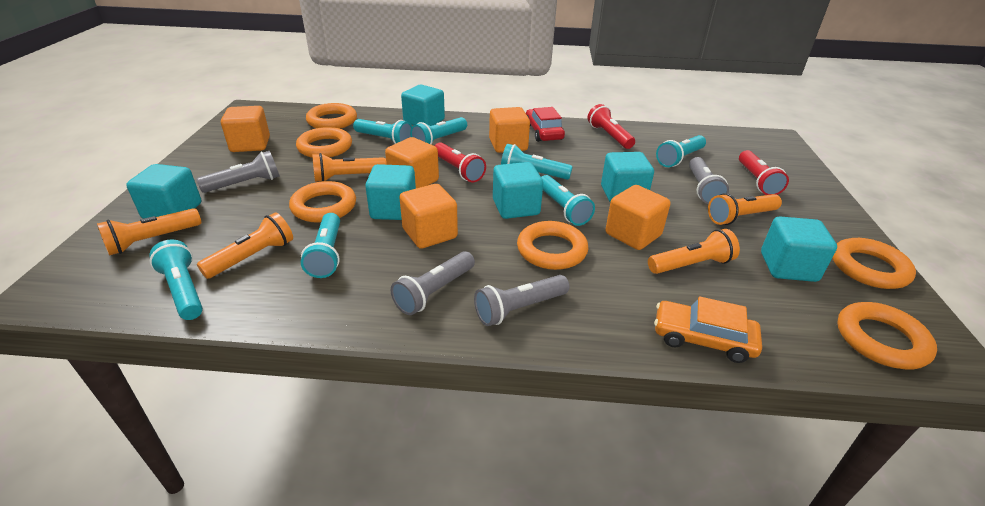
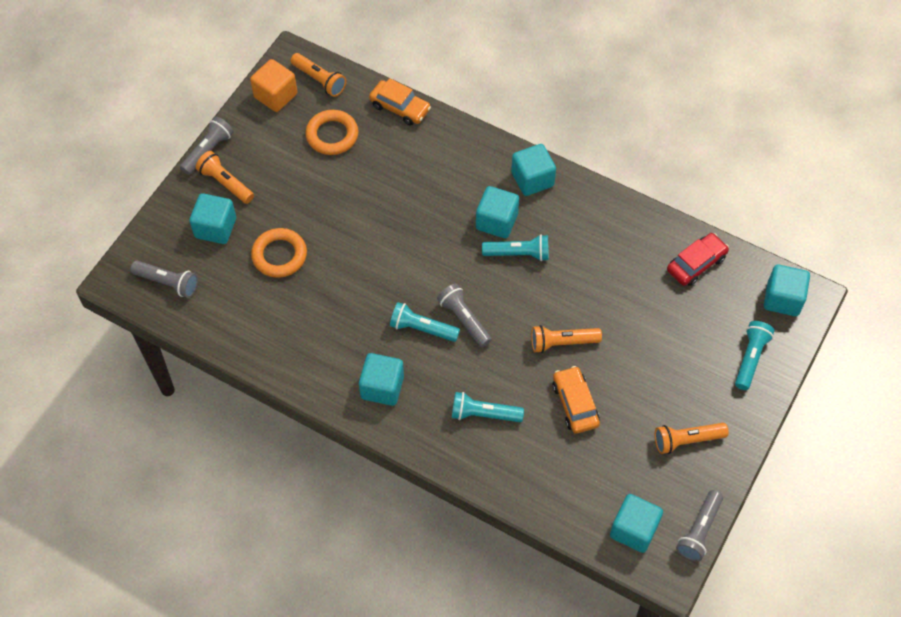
orange car: [654,296,762,363] = 1 -> [369,78,431,125] [552,366,600,434] = 2
orange cube: [221,106,270,152] [385,137,439,188] [399,184,458,249] [489,107,530,153] [606,185,671,250] = 5 -> [250,59,297,112] = 1
orange flashlight: [97,208,201,255] [197,212,293,279] [312,153,387,182] [648,229,740,274] [708,193,782,225] = 5 -> [196,151,254,204] [291,53,346,97] [531,325,602,353] [655,423,729,454] = 4
orange ring: [289,181,356,223] [296,127,352,158] [306,103,357,129] [517,221,588,270] [833,238,916,289] [837,302,937,369] = 6 -> [251,228,307,278] [305,110,358,155] = 2
red flashlight: [434,142,486,182] [588,104,635,149] [739,150,789,195] = 3 -> none = 0
turquoise flashlight: [149,239,203,320] [301,213,340,278] [353,119,412,144] [410,117,467,145] [501,144,573,180] [541,175,595,226] [656,135,706,167] = 7 -> [390,302,460,342] [452,392,524,422] [482,234,548,261] [735,321,774,390] = 4

